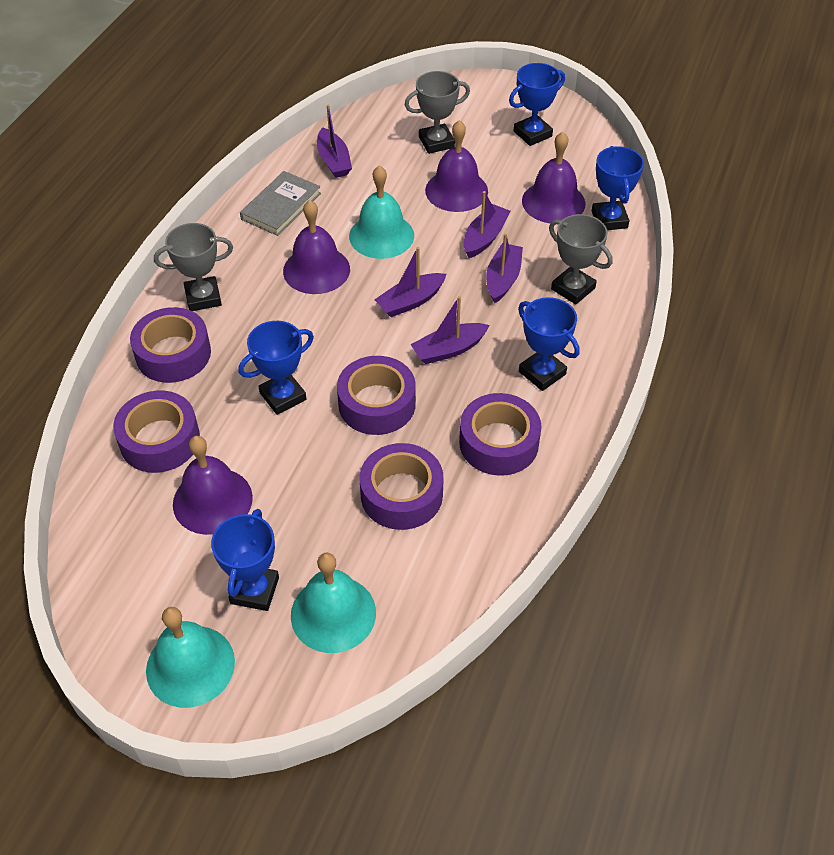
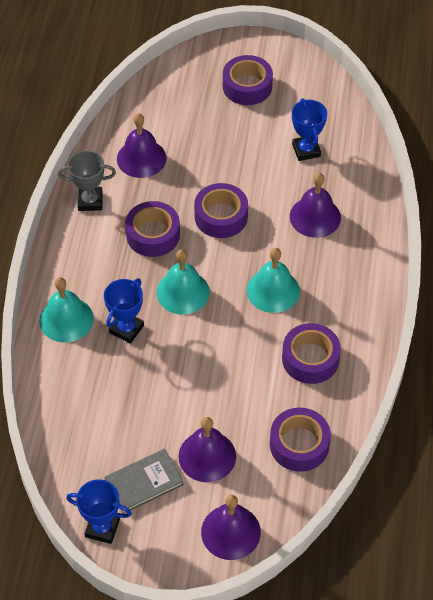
blue trophy: [211,509,279,611] [238,321,314,415] [509,63,565,146] [518,297,580,391] [592,146,644,230] = 5 -> [67,479,132,544] [104,279,144,344] [292,98,327,161] = 3
grey trophy: [154,223,233,311] [405,71,470,154] [549,214,612,305] = 3 -> [58,151,116,211] = 1
purple boat: [317,105,352,178] [374,247,446,317] [411,296,489,364] [463,191,510,258] [486,233,523,303] = 5 -> none = 0

